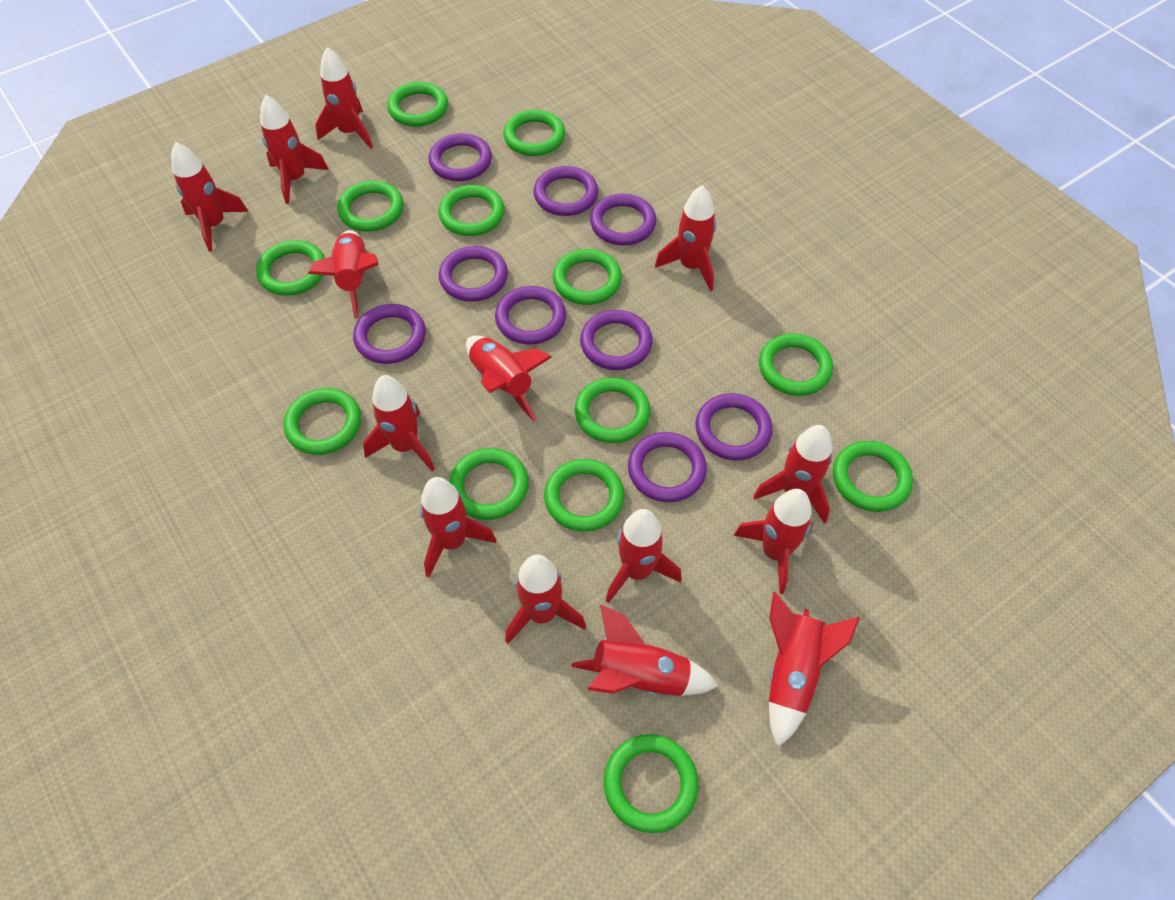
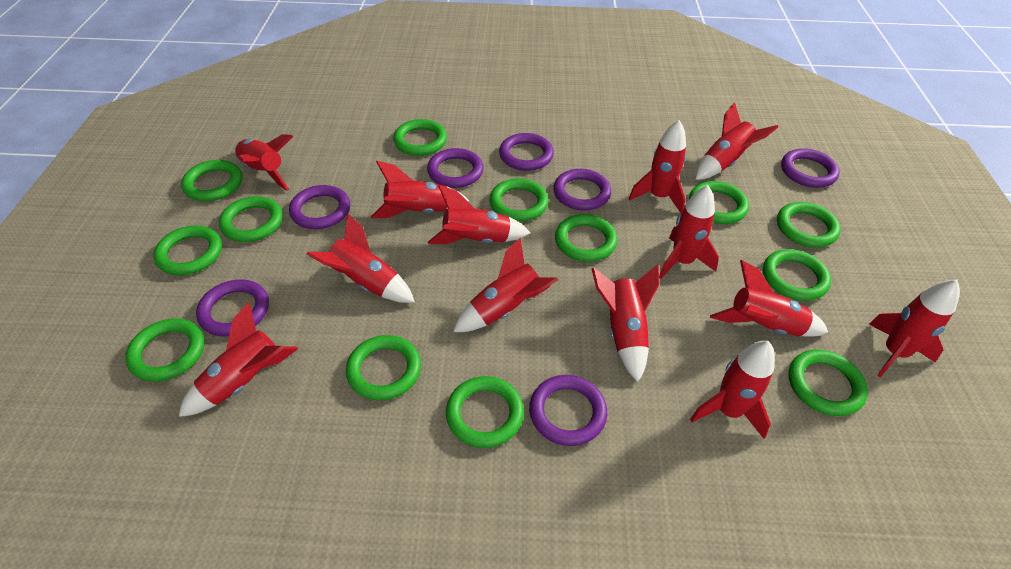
purple ring: [353,304,426,364] [429,133,492,181] [439,246,508,302] [495,286,566,344] [533,166,598,216] [580,310,653,370] [590,194,656,246] [628,432,707,502] [695,393,773,460] = 9 -> [196,279,269,336] [289,185,350,229] [427,148,484,188] [499,133,554,171] [529,375,607,446] [553,169,611,211] [781,148,840,188] = 7
red rocket: [171,142,249,252] [260,95,329,204] [308,230,379,319] [315,47,373,149] [363,375,435,472] [420,477,496,577] [466,335,552,421] [505,555,586,644] [571,604,718,696] [606,509,682,603] [655,185,716,291] [734,489,813,594] [753,425,832,524] [769,592,860,748] = 14 -> [178,302,298,417] [235,134,294,191] [306,214,415,303] [371,161,469,219] [428,185,530,244] [453,237,558,332] [592,264,659,382] [629,120,686,213] [659,185,719,279] [690,341,775,439] [696,102,778,180] [710,260,828,337] [869,280,960,377] = 13

